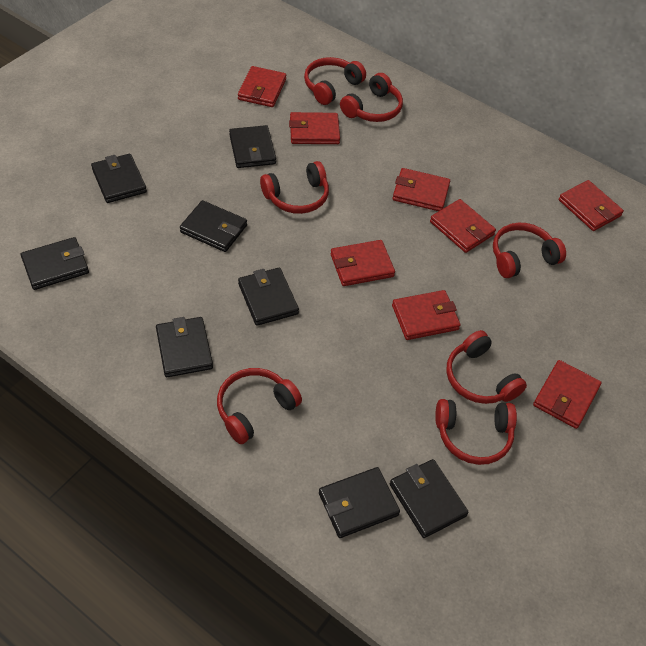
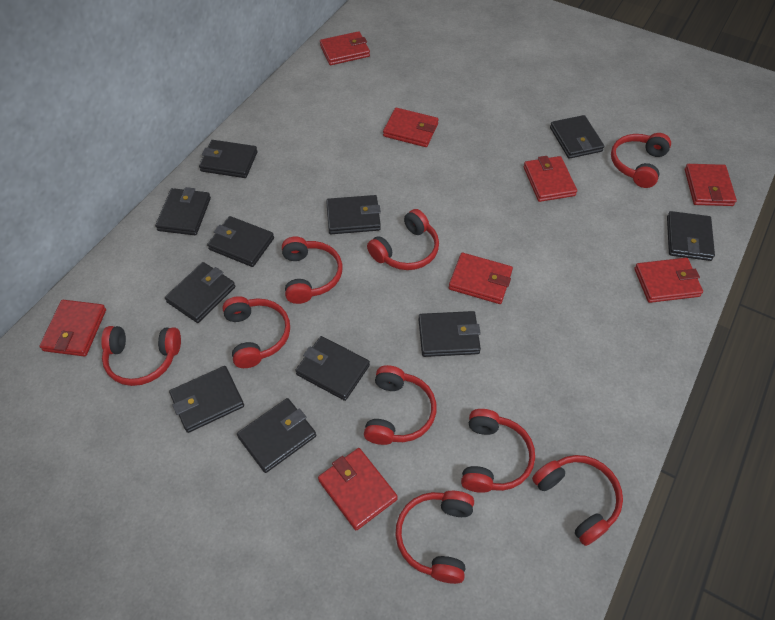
black wallet: [21,237,89,290] [91,154,147,203] [156,317,213,377] [180,200,247,252] [229,125,276,168] [238,268,299,326] [319,467,400,538] [390,459,469,538] = 8 -> [155,187,211,235] [165,262,235,323] [169,366,244,433] [199,140,258,178] [207,216,274,267] [237,398,316,473] [295,336,370,401] [326,195,381,234] [418,311,481,357] [550,115,604,159] [667,211,715,261] = 11
red headphones: [217,368,302,444] [260,161,329,214] [304,57,366,105] [340,73,403,122] [435,399,517,465] [446,330,527,404] [493,222,566,278] = 7 -> [101,326,181,386] [222,296,290,368] [282,237,342,304] [364,365,436,445] [367,209,439,270] [395,491,474,584] [461,409,535,493] [532,455,623,546] [611,133,671,188] = 9

